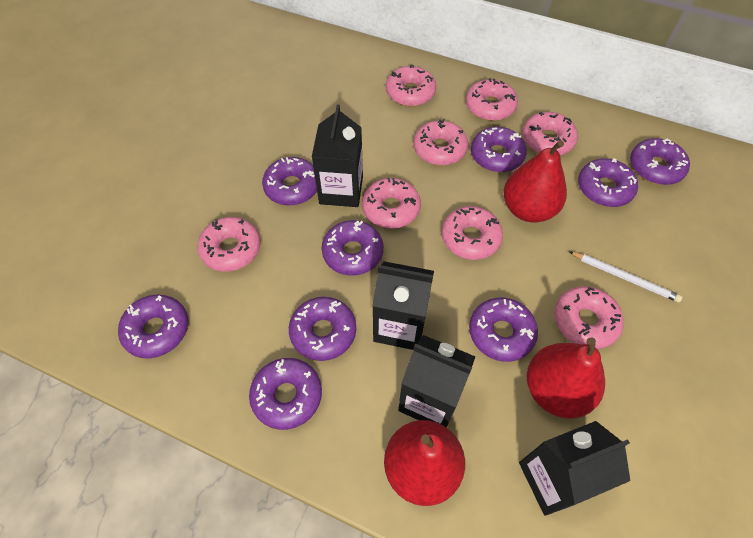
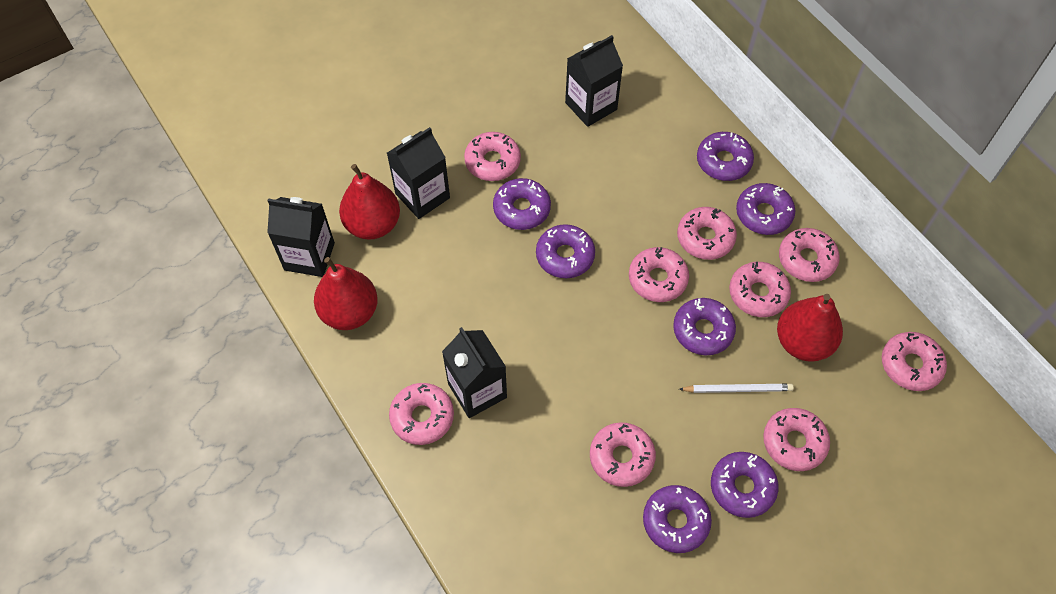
pink donut: [197,217,260,272] [362,178,421,229] [386,64,436,106] [414,119,468,165] [442,206,503,260] [466,78,518,121] [523,112,578,155] [554,286,624,349] = 8 -> [389,383,454,445] [464,132,521,181] [590,422,656,487] [629,247,689,302] [677,207,737,260] [729,262,791,317] [763,408,830,471] [779,228,840,282] [882,332,947,391] = 9
purple donut: [118,295,188,359] [249,358,322,430] [262,157,317,205] [289,297,356,361] [322,220,383,276] [469,298,538,362] [471,127,527,172] [578,158,638,207] [630,138,690,185] = 9 -> [493,178,551,230] [536,224,595,278] [643,485,712,553] [673,298,736,355] [697,132,754,181] [711,452,778,518] [736,183,795,235] = 7

